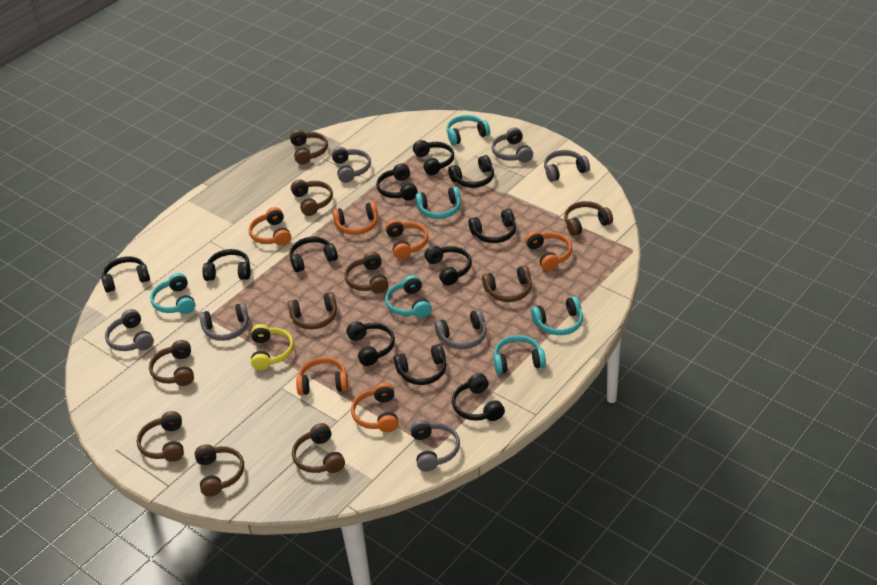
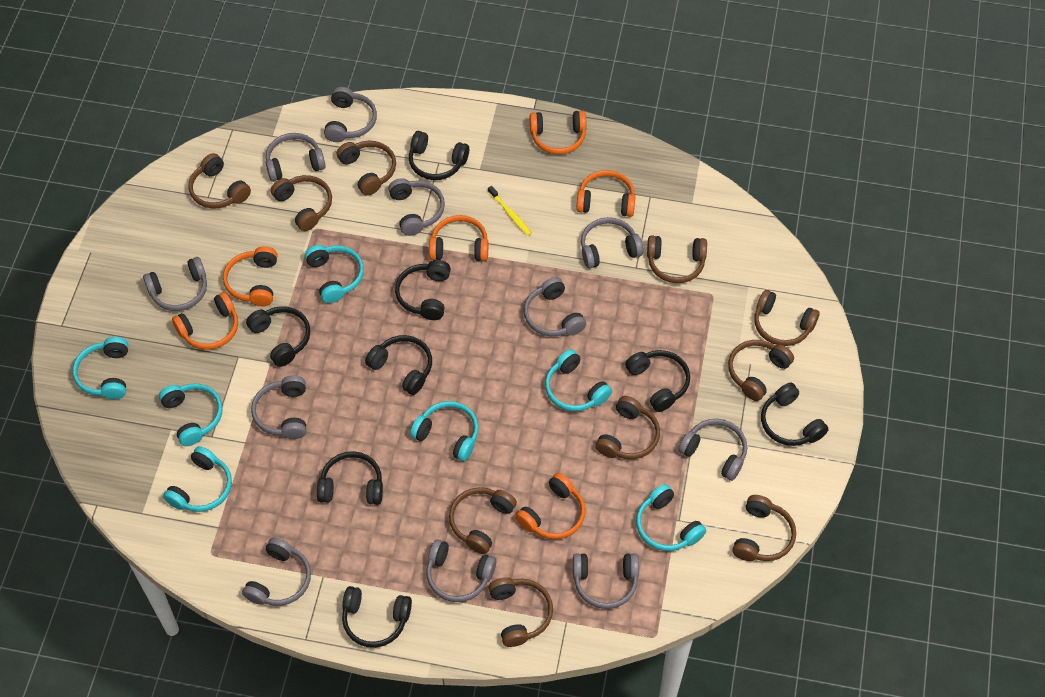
black headphones: [101,256,150,292] [202,249,251,281] [290,236,338,272] [346,321,395,366] [376,163,418,200] [394,344,446,385] [413,140,454,175] [424,246,472,285] [448,155,494,188] [452,373,505,421] [468,209,516,243] = 11 -> [246,306,310,367] [317,451,383,505] [342,586,412,648] [365,335,432,395] [395,260,451,320] [409,131,469,180] [625,350,690,412] [761,383,828,446] = 8
grey headphones: [105,309,154,351] [199,303,249,341] [331,147,371,183] [410,420,460,472] [435,310,486,349] [491,127,533,163] [544,150,590,182] = 7 -> [143,257,207,311] [242,537,311,606] [251,375,306,439] [266,133,325,182] [324,87,377,142] [388,178,445,236] [426,539,496,602] [524,277,586,336] [573,553,639,609] [581,217,643,269] [678,419,747,481] = 11
turquoise headphones: [150,273,195,314] [385,275,432,318] [415,186,461,219] [446,115,490,145] [494,335,546,374] [531,296,583,335] = 6 -> [72,337,128,399] [159,383,222,446] [163,446,232,512] [305,245,364,303] [410,401,479,461] [545,349,612,411] [636,484,706,551] = 7
yellow headphones: [251,324,294,370] = 1 -> none = 0
yellow toothbrush: none = 0 -> [488,186,531,236] = 1

